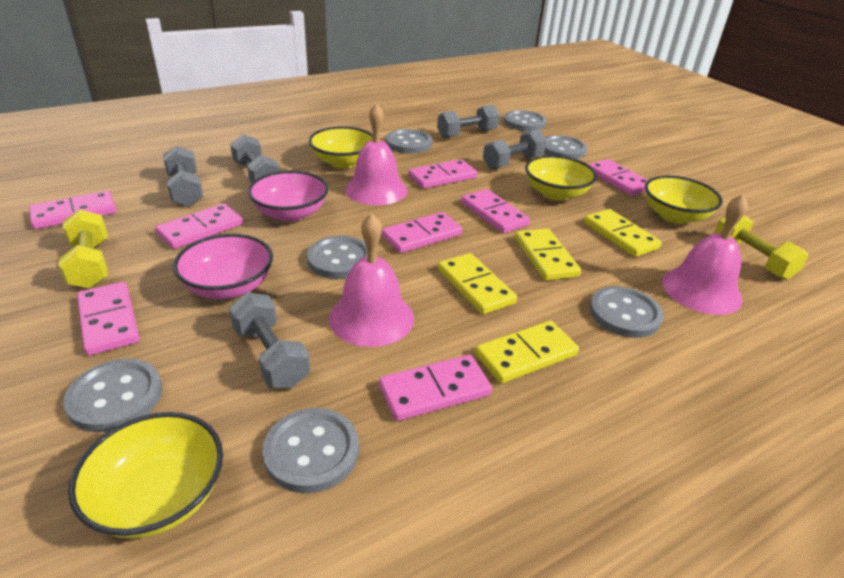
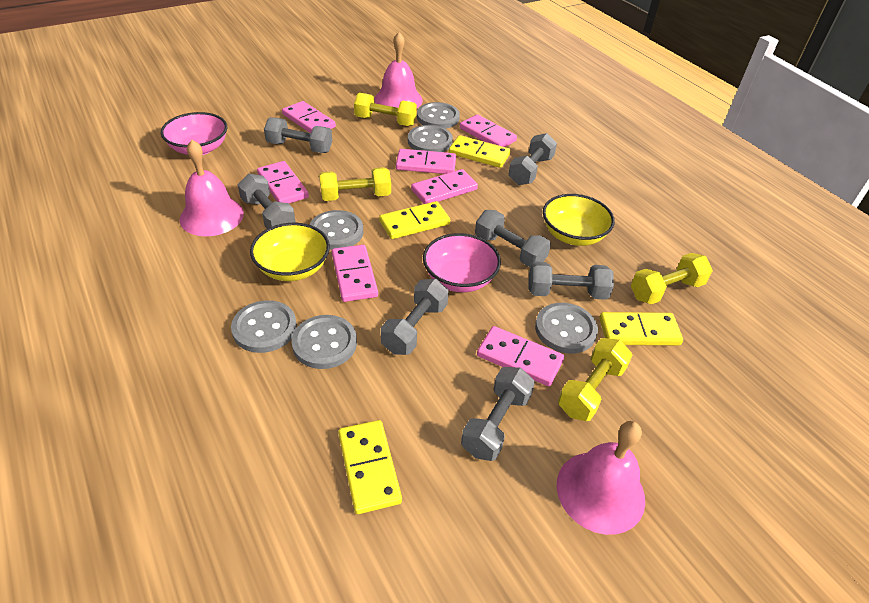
grey button: [63,359,162,432] [263,408,359,493] [307,236,367,279] [386,129,432,154] [504,110,547,131] [544,135,587,159] [589,286,663,338] = 7 -> [231,300,297,353] [292,315,357,369] [310,210,363,250] [408,125,453,152] [417,102,460,129] [535,303,598,354] = 6
grey dumbbell: [163,146,203,207] [229,292,310,388] [230,134,280,183] [437,105,500,138] [483,129,547,169] = 5 -> [238,174,295,229] [264,117,332,153] [381,279,449,355] [461,367,535,461] [475,210,551,267] [509,133,557,185] [529,261,614,300] = 7
pink domino: [29,191,117,229] [77,282,140,355] [155,203,243,249] [379,355,492,421] [382,212,462,253] [408,159,477,189] [461,189,530,233] [588,159,648,196] = 8 -> [257,161,309,203] [282,101,336,133] [332,245,378,302] [396,149,456,174] [411,169,478,204] [460,114,517,147] [477,326,564,386] = 7
yellow bowl: [68,412,223,539] [309,126,373,169] [525,155,597,201] [645,175,722,224] = 4 -> [250,223,330,281] [543,194,615,246] = 2
yellow dumbbell: [58,209,108,288] [714,215,809,280] = 2 -> [319,167,391,201] [354,93,417,126] [558,338,633,421] [631,253,713,304] = 4

